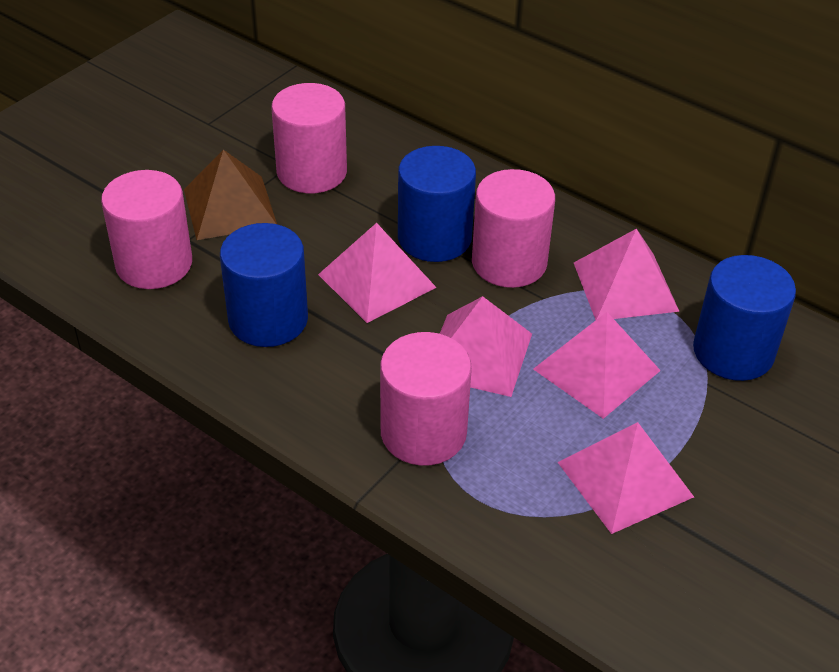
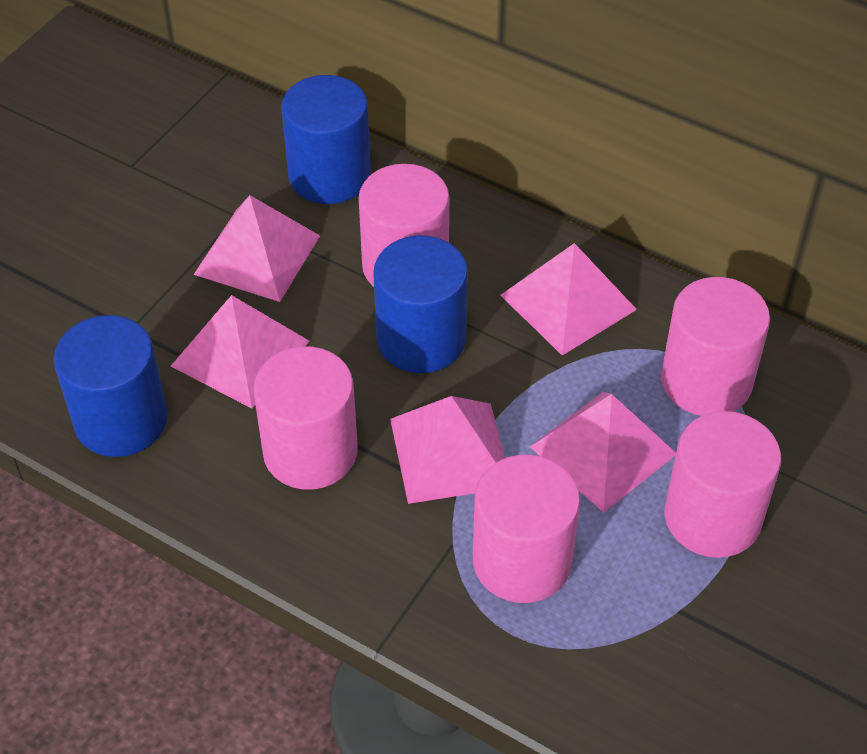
brown pyramid: [184,150,277,240] = 1 -> none = 0
pink cylinder: [101,170,192,289] [271,83,347,194] [380,332,472,466] [472,169,555,288] = 4 -> [253,346,358,490] [359,164,449,287] [473,455,580,603] [661,277,770,416] [664,411,781,558] = 5

